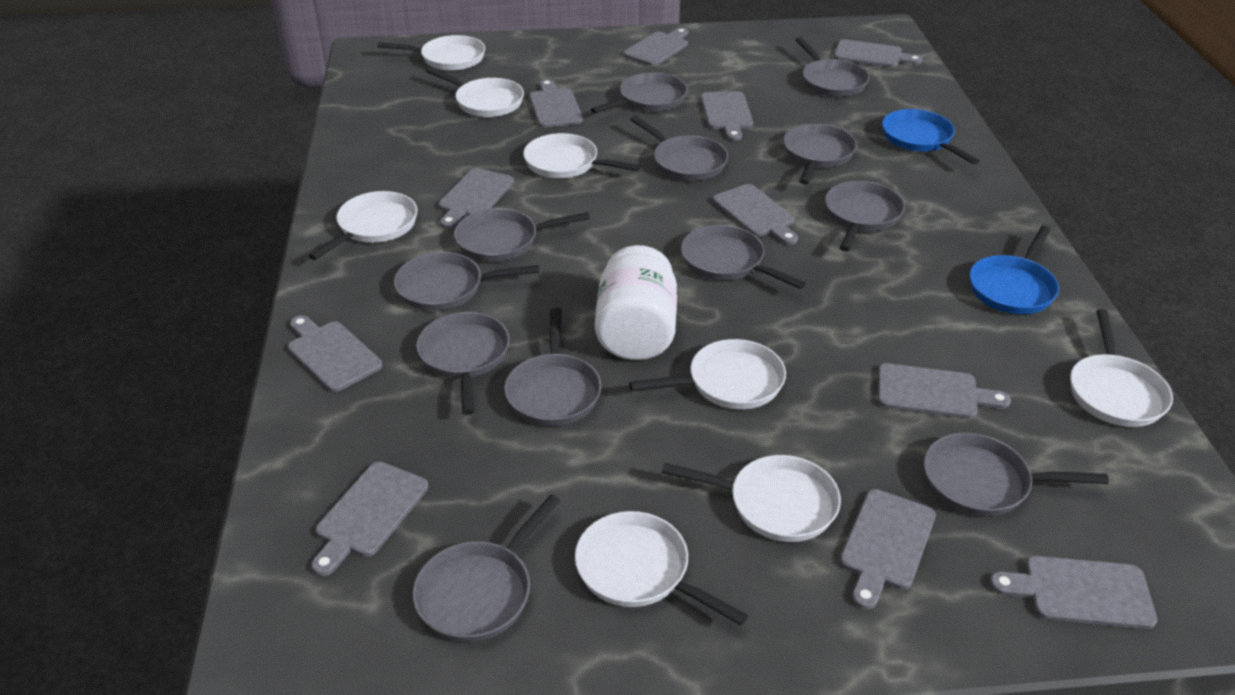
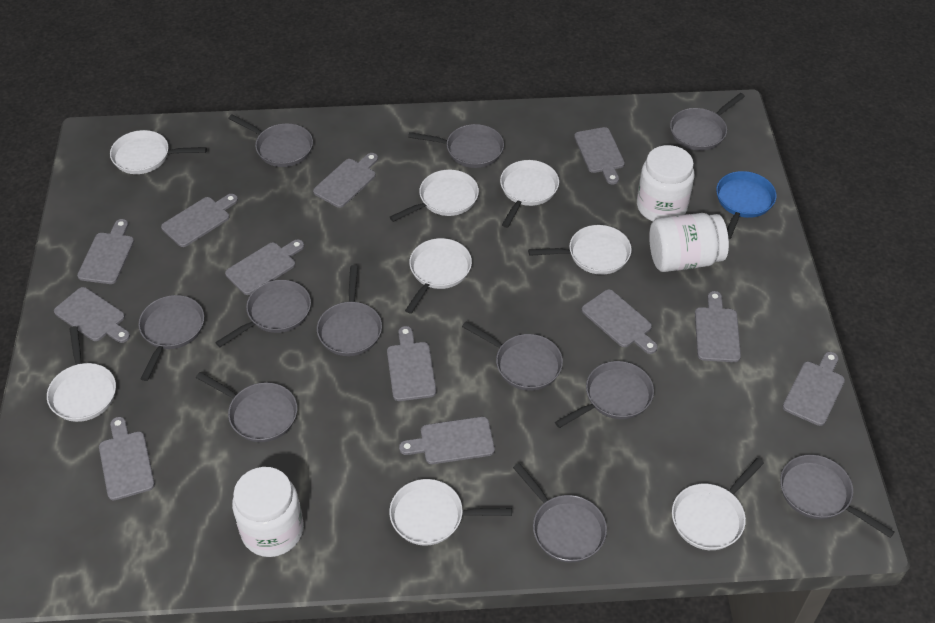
blue pan: [882,109,980,165] [969,226,1059,314] = 2 -> [716,171,776,239] = 1
grey cutting board: [288,315,383,392] [311,462,428,576] [438,168,514,229] [529,79,583,128] [623,28,688,66] [701,91,753,141] [713,184,798,245] [834,39,922,67] [840,489,936,610] [878,363,1011,419] [990,556,1157,629] = 11 -> [54,287,130,343] [77,219,134,284] [99,417,155,501] [161,194,238,247] [225,239,304,295] [313,153,378,208] [387,326,436,401] [399,417,495,464] [574,127,625,185] [582,289,658,354] [695,291,741,362] [783,352,845,426] = 12
grey pan: [394,252,539,311] [413,495,560,642] [416,312,510,415] [454,208,590,262] [504,308,602,426] [591,73,688,113] [630,116,728,181] [681,225,806,289] [783,124,857,185] [795,37,870,97] [825,181,905,251] [924,433,1109,516] = 12 -> [138,295,204,381] [196,372,297,442] [215,280,311,347] [228,114,313,167] [317,265,382,356] [408,124,504,168] [462,322,563,391] [513,463,607,563] [555,361,654,428] [670,93,745,151] [780,455,894,538] = 11
white jar: [595,245,677,360] = 1 -> [232,467,304,557] [637,145,695,221] [649,213,729,272] = 3

